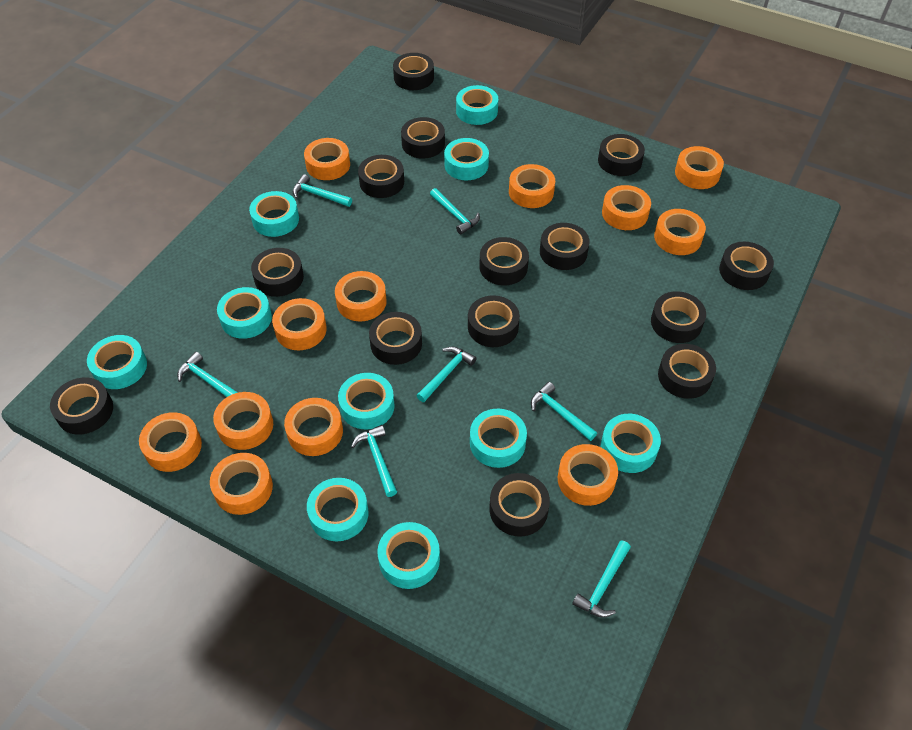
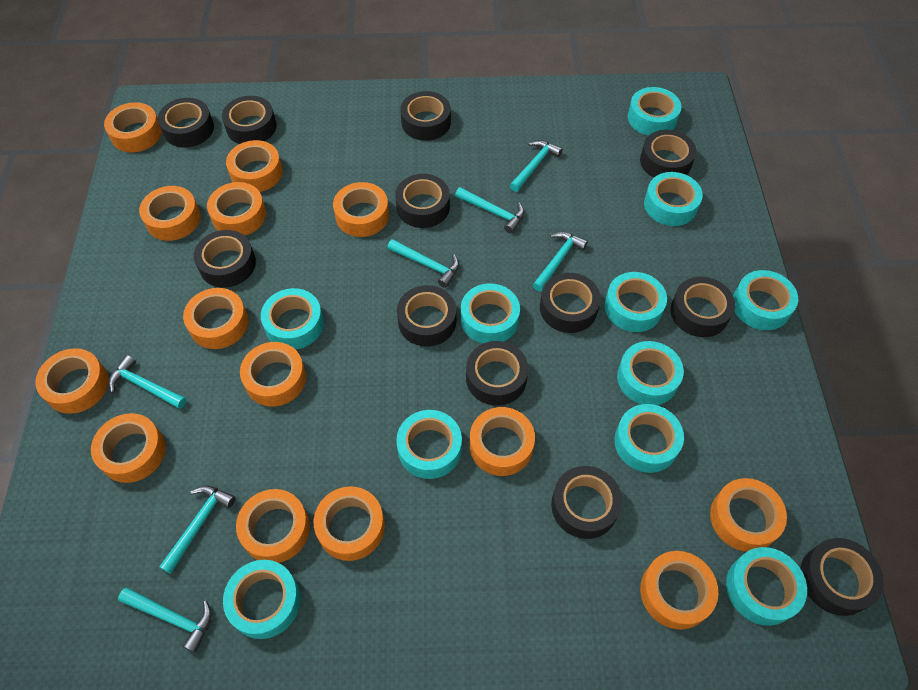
black tape: [50,377,113,435] [251,248,304,297] [358,155,404,198] [369,312,422,365] [393,53,434,90] [401,117,445,159] [468,295,520,347] [479,237,529,285] [489,473,550,537] [540,223,590,270] [598,134,645,176] [651,291,706,343] [658,344,716,399] [719,242,774,290] = 14 -> [158,98,214,147] [194,230,256,288] [222,96,277,144] [395,174,450,228] [397,285,456,347] [400,91,451,141] [466,341,528,406] [540,273,601,333] [551,466,622,539] [640,130,696,178] [671,277,735,337] [800,538,884,616] = 12
orange tape: [139,412,202,472] [210,453,273,515] [213,392,273,450] [272,298,327,350] [284,398,343,456] [304,138,350,180] [335,271,387,321] [509,164,555,208] [558,444,618,506] [602,185,651,230] [654,209,706,255] [675,146,724,189] = 12 -> [35,348,109,414] [91,413,166,483] [104,102,162,152] [139,186,201,241] [183,288,248,349] [207,182,266,235] [226,140,283,192] [236,489,310,563] [240,342,306,407] [314,486,385,561] [333,182,389,237] [470,407,535,476] [640,551,718,630] [710,478,787,552] = 14
turquoise tape: [87,335,147,389] [217,287,272,339] [249,191,299,237] [307,478,369,541] [338,373,395,430] [377,522,440,589] [444,138,489,180] [456,85,498,125] [470,409,527,468] [601,414,661,473] = 10 -> [223,560,301,639] [261,288,324,349] [396,410,462,479] [461,283,520,344] [604,272,667,332] [614,404,684,473] [617,341,684,405] [628,87,681,135] [644,172,703,226] [726,547,807,626] [733,270,798,330] = 11

